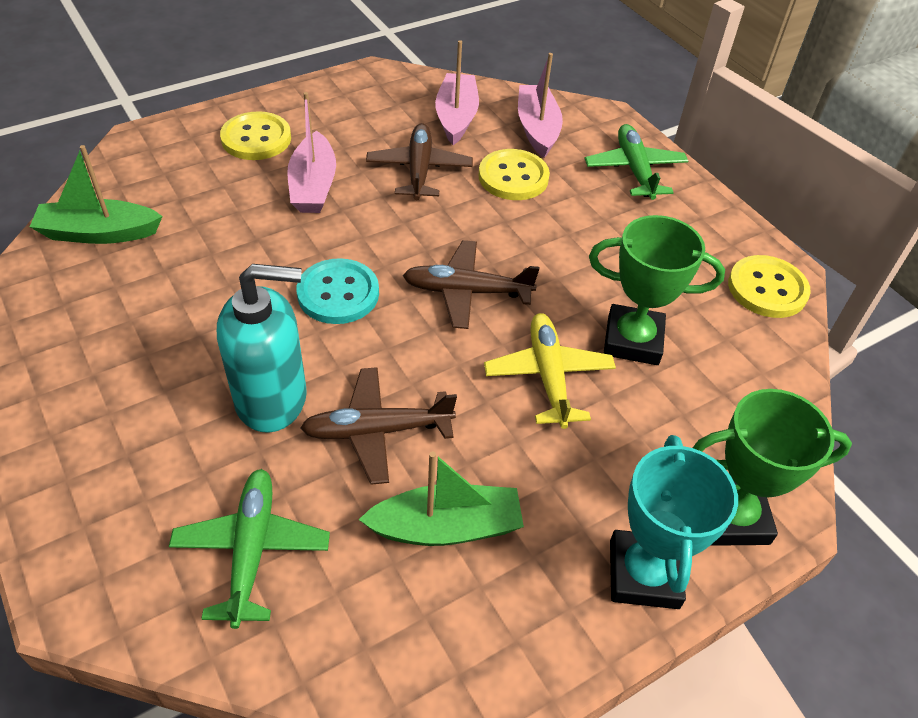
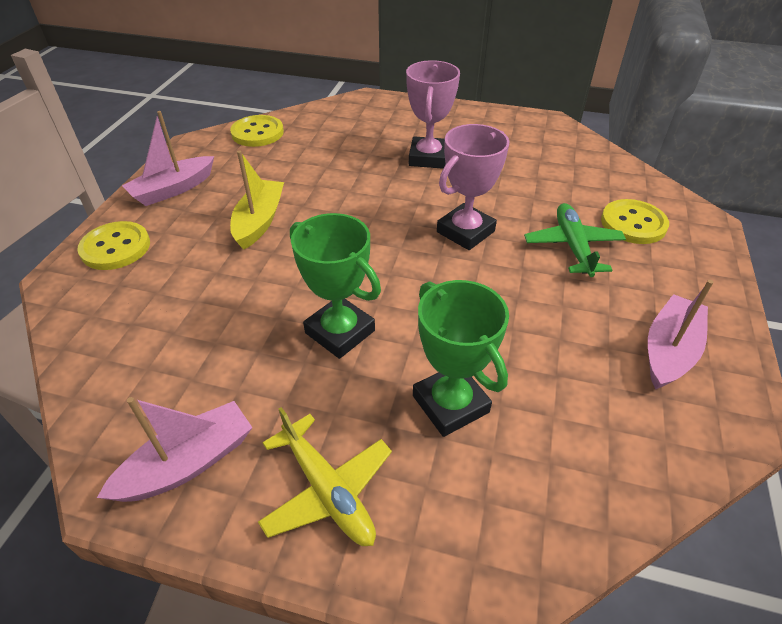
brown plane: [300,367,457,485] [366,123,473,200] [402,240,539,329] = 3 -> none = 0
green boat: [30,145,163,244] [358,451,524,546] = 2 -> none = 0
green plane: [169,469,330,629] [584,124,689,200] = 2 -> [524,203,626,277] = 1
pink trophy: none = 0 -> [406,60,460,169] [437,124,510,250] = 2
turquoise button: [296,258,379,324] = 1 -> none = 0
turquoise soap dispenser: [217,264,307,433] = 1 -> none = 0
turquoise trophy: [610,435,738,609] = 1 -> none = 0
yellow boat: none = 0 -> [230,150,284,250] = 1

